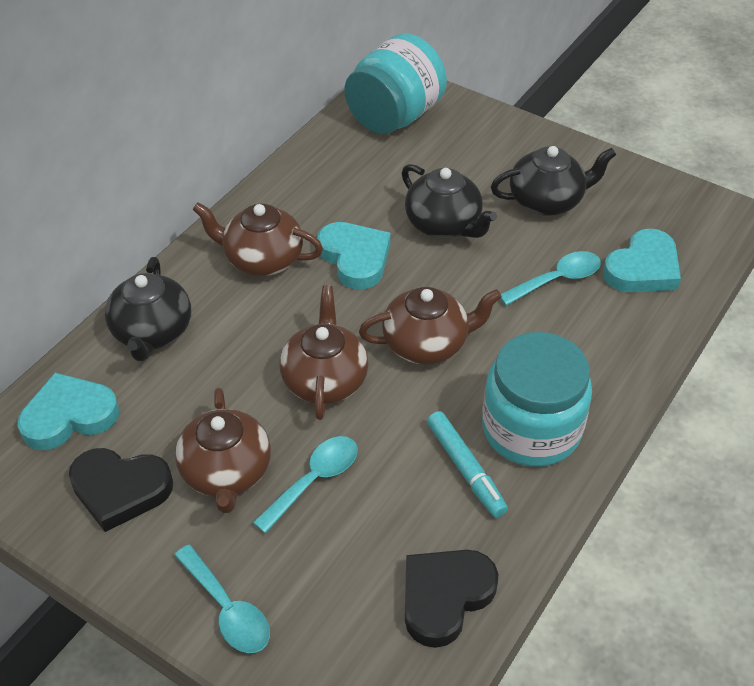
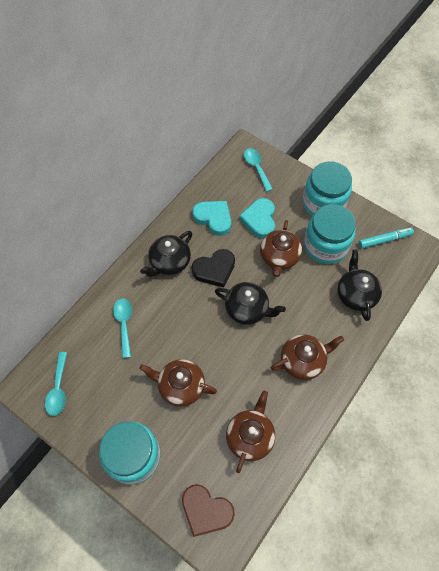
black heart: [69,448,173,532] [405,550,498,648] = 2 -> [192,249,235,287] = 1
brown heart: none = 0 -> [182,484,235,537] = 1
turquoise heart: [18,373,119,450] [317,222,391,290] [603,228,681,292] = 3 -> [192,201,231,236] [239,198,275,239] = 2
turquoise jar: [345,33,447,134] [482,332,592,467] = 2 -> [99,422,160,485] [303,161,352,216] [304,204,356,264] = 3

